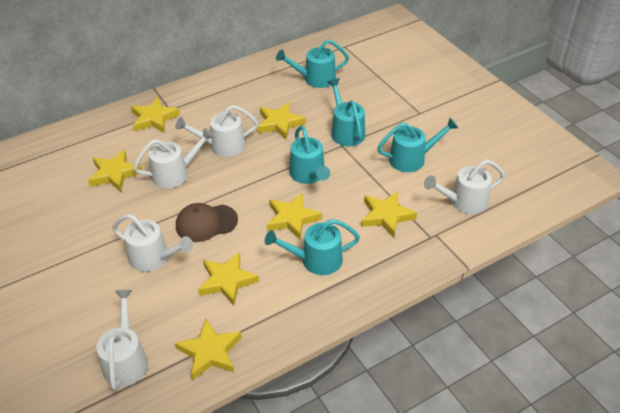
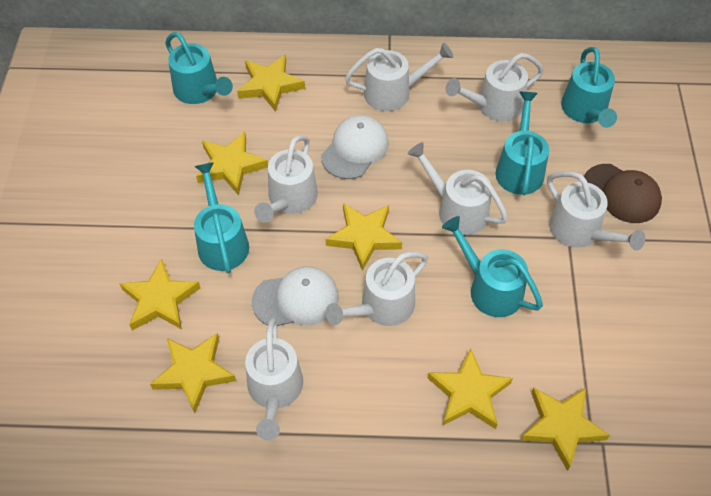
white cap: none = 0 -> [252,266,339,326] [321,115,389,179] = 2
white watering can: [96,290,148,390] [112,214,193,272] [133,128,214,188] [175,105,258,157] [424,159,505,214] = 5 -> [245,318,303,440] [254,135,318,222] [326,252,428,326] [345,43,453,111] [408,142,508,235] [446,53,544,121] [547,171,645,251] = 7

